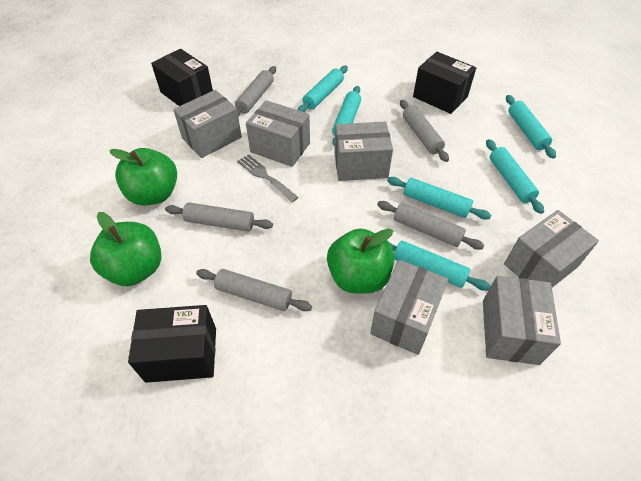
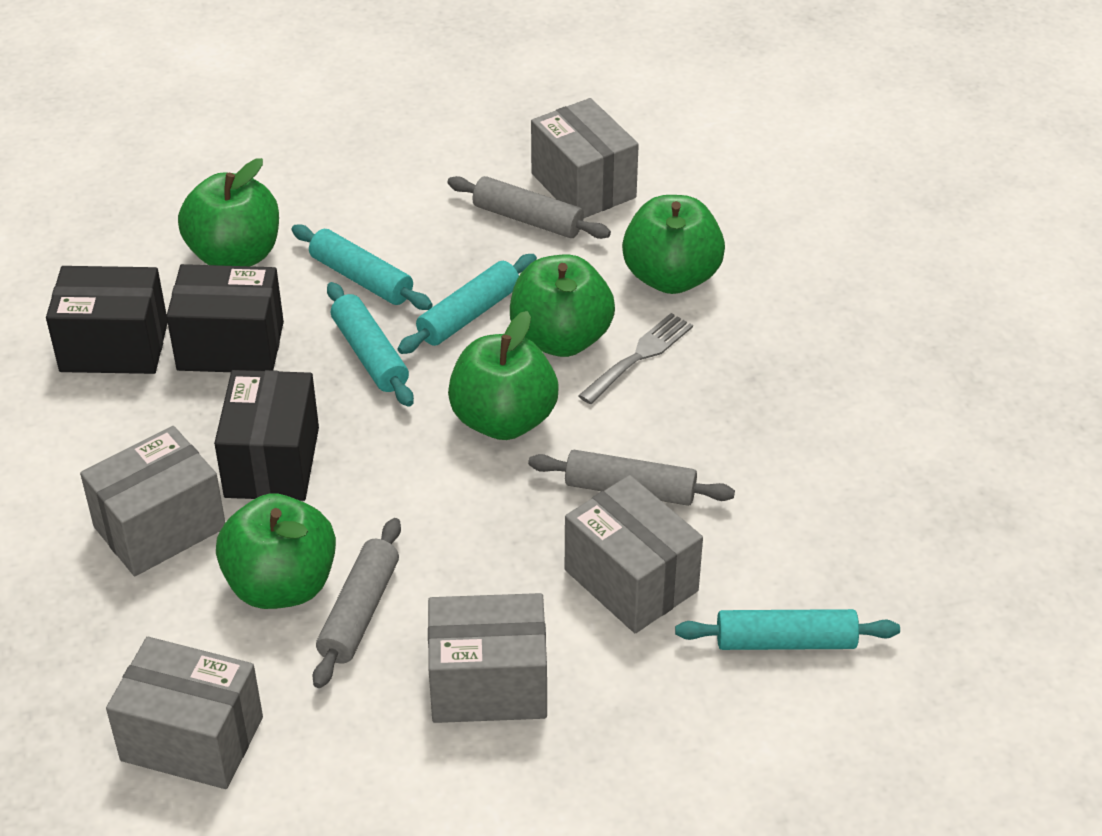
green apple: [90,212,162,286] [109,148,177,206] [327,228,394,294] = 3 -> [178,158,279,266] [216,493,336,609] [448,311,559,440] [510,254,615,357] [622,195,725,294] = 5
grey box: [173,90,242,158] [246,100,310,167] [334,122,393,181] [370,260,448,355] [483,276,561,365] [504,210,599,288] = 6 -> [80,426,225,576] [106,637,263,789] [428,593,547,723] [531,98,639,218] [565,475,703,633] = 5
grey rolling pin: [165,202,273,232] [196,269,312,311] [235,66,276,117] [377,201,484,250] [400,100,449,162] = 5 -> [313,518,401,688] [447,176,611,239] [528,450,735,506] = 3
turquoise rolling pin: [298,66,348,112] [332,86,361,146] [387,177,491,220] [387,241,491,291] [486,139,544,214] [506,95,556,159] = 6 -> [291,224,433,310] [327,282,414,407] [398,254,537,354] [675,609,900,650] = 4

